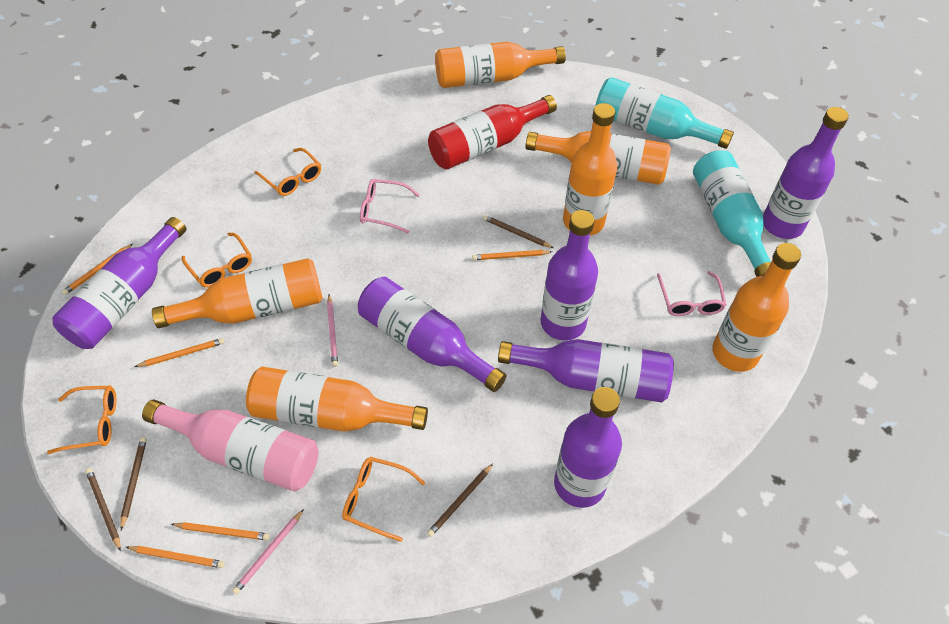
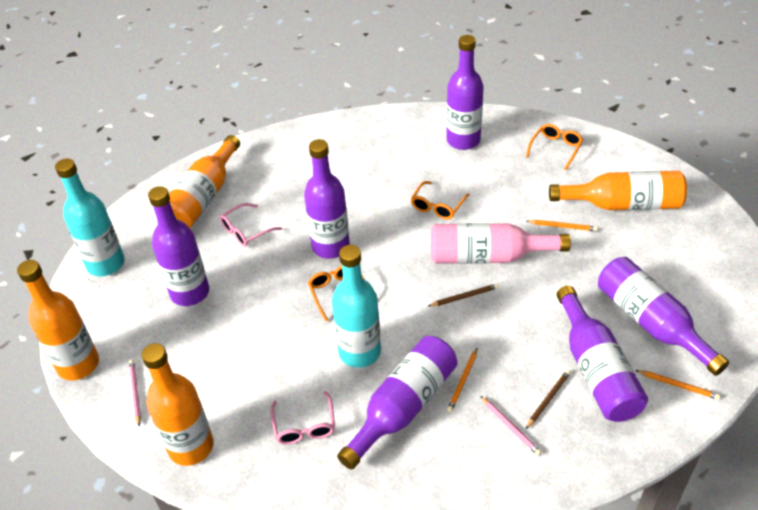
brown pencil: [85,468,121,551] [120,437,147,530] [427,464,493,537] [483,215,554,248] = 4 -> [429,284,498,306] [526,370,571,429] = 2
orange bottle: [152,258,322,328] [246,367,428,432] [435,42,566,88] [525,131,671,185] [563,103,617,236] [712,243,801,372] = 6 -> [17,260,99,380] [141,343,214,466] [169,135,240,228] [549,171,687,210] = 4
orange glasses: [47,386,116,454] [182,233,252,287] [255,148,321,196] [342,457,425,542] = 4 -> [308,265,365,322] [411,181,470,219] [526,124,583,170] = 3
orange pencil: [62,244,133,295] [126,546,225,568] [135,338,224,367] [171,522,270,540] [472,250,552,260] = 5 -> [447,348,477,412] [527,220,598,231] [635,370,720,400] = 3
red bottle: [428,95,557,169] = 1 -> none = 0

